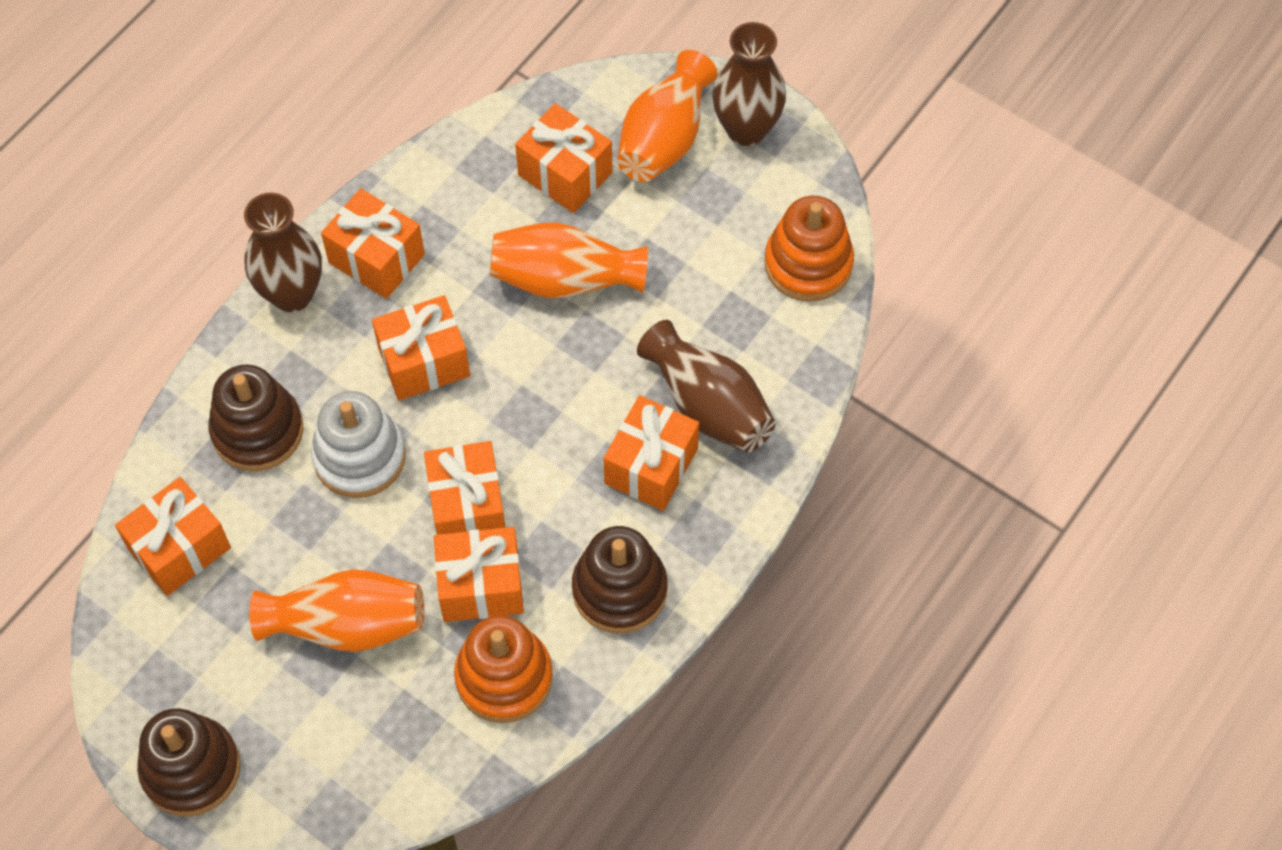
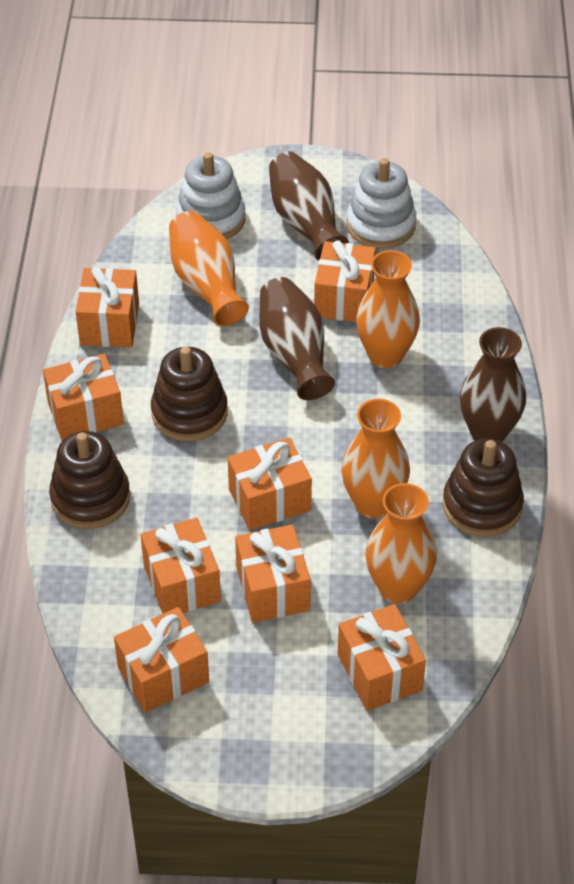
orange gift: [115,477,231,596] [321,188,425,299] [372,295,470,400] [424,441,506,535] [434,527,524,622] [515,103,613,213] [604,395,699,511] = 7 -> [43,354,124,441] [76,266,139,347] [114,607,209,713] [141,517,221,614] [228,437,312,530] [235,525,311,623] [314,240,376,322] [338,604,426,711] = 8
orange stacking toy: [454,615,553,723] [764,196,854,302] = 2 -> none = 0
orange vase: [249,569,424,652] [490,222,648,298] [617,50,718,182] = 3 -> [169,211,249,326] [341,399,410,519] [356,250,420,368] [365,483,437,604] = 4
white stacking toy: [311,391,406,498] = 1 -> [176,152,245,240] [346,158,416,249] = 2

